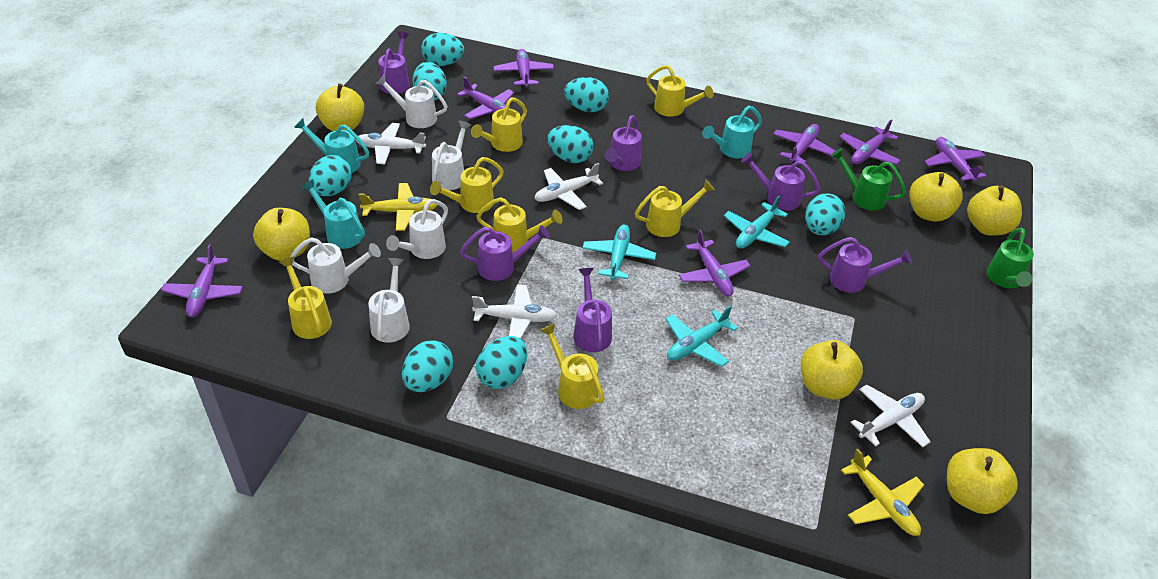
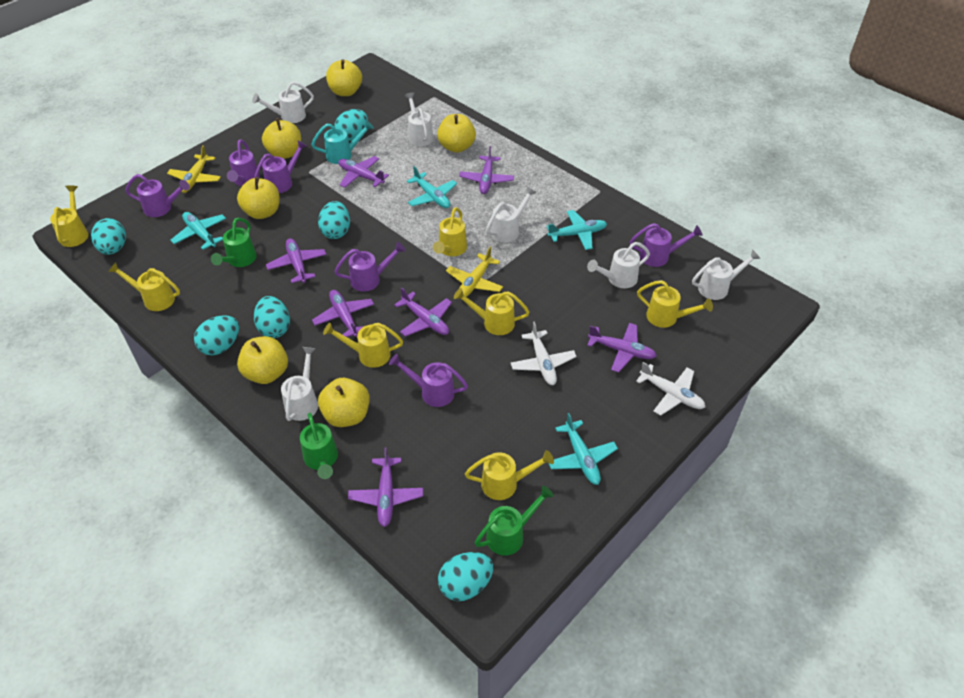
green watering can: [831,148,906,211] [986,228,1034,288] = 2 -> [211,218,257,267] [300,413,338,479] [475,485,554,556] = 3
turquoise egg: [309,155,352,196] [402,340,453,392] [412,62,447,101] [421,33,464,66] [476,336,527,389] [547,125,593,163] [564,77,609,112] [805,193,845,235] = 8 -> [91,218,126,255] [194,315,239,355] [254,296,290,338] [318,201,350,239] [334,109,368,141] [438,552,493,601] = 6
turquoise plane: [582,225,656,280] [665,305,738,367] [724,195,790,249] = 3 -> [170,212,226,250] [407,166,457,208] [547,210,607,250] [548,413,618,485] = 4
turquoise watering can: [294,118,369,173] [301,179,365,249] [702,106,762,158] = 3 -> [311,120,374,164] = 1
white plane: [355,123,426,165] [472,285,557,339] [534,163,603,210] [850,385,930,447] = 4 -> [511,322,577,385] [636,362,705,416] = 2
white watering can: [291,237,381,294] [368,258,410,343] [376,75,447,128] [386,199,448,259] [432,121,471,190] = 5 -> [252,81,314,123] [281,347,318,421] [405,92,433,146] [486,187,537,243] [587,242,650,288] [692,249,761,300] = 6

